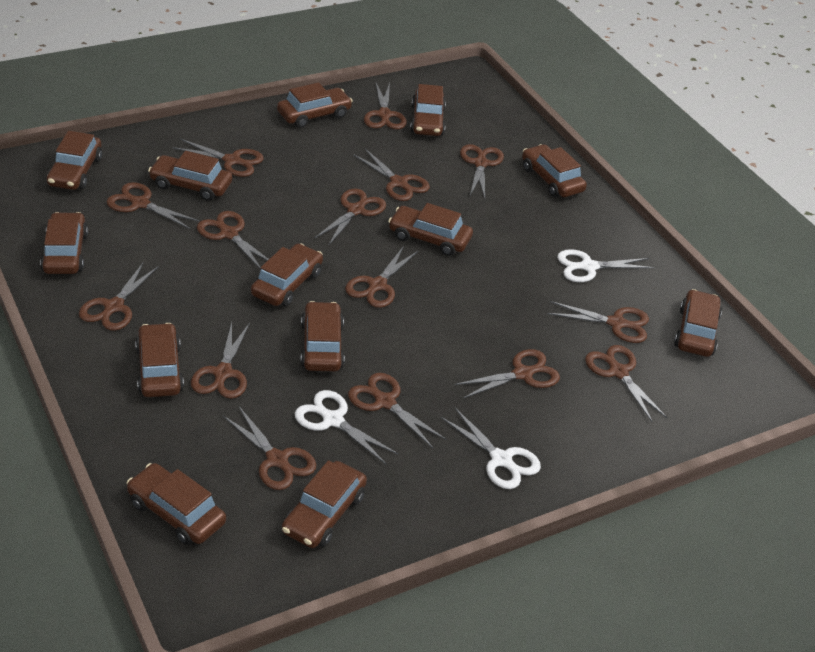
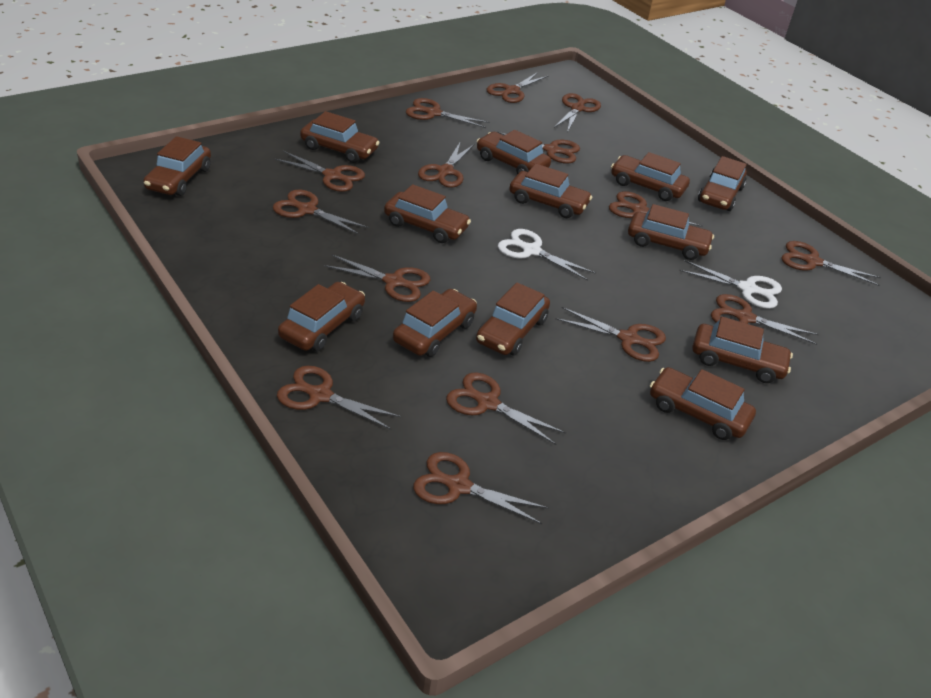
white scissors: [295,390,399,464] [441,408,541,489] [557,249,655,282] = 3 -> [498,229,596,281] [679,260,782,309] = 2

